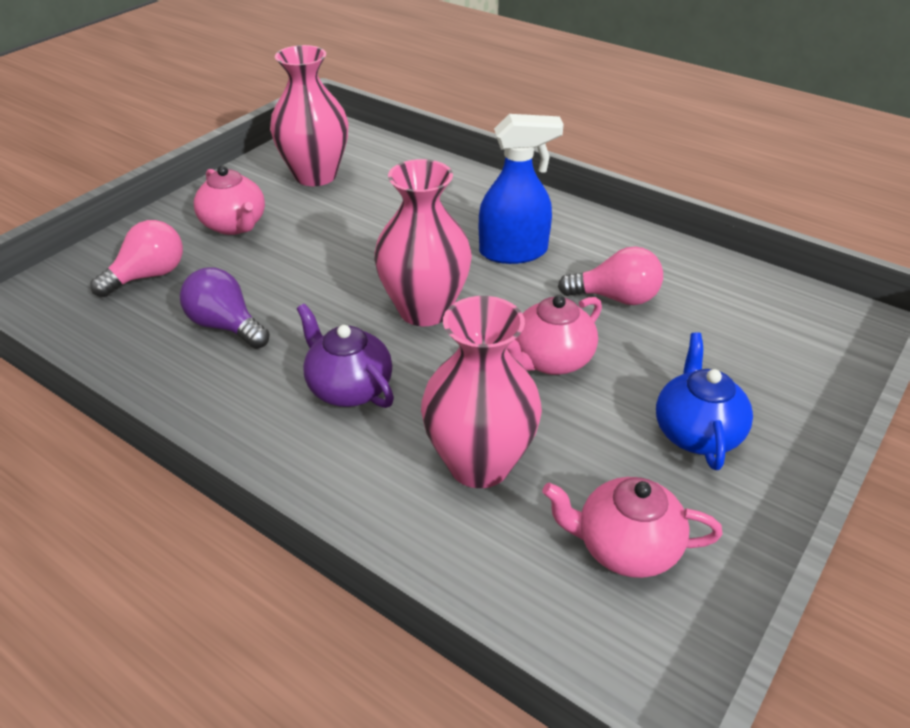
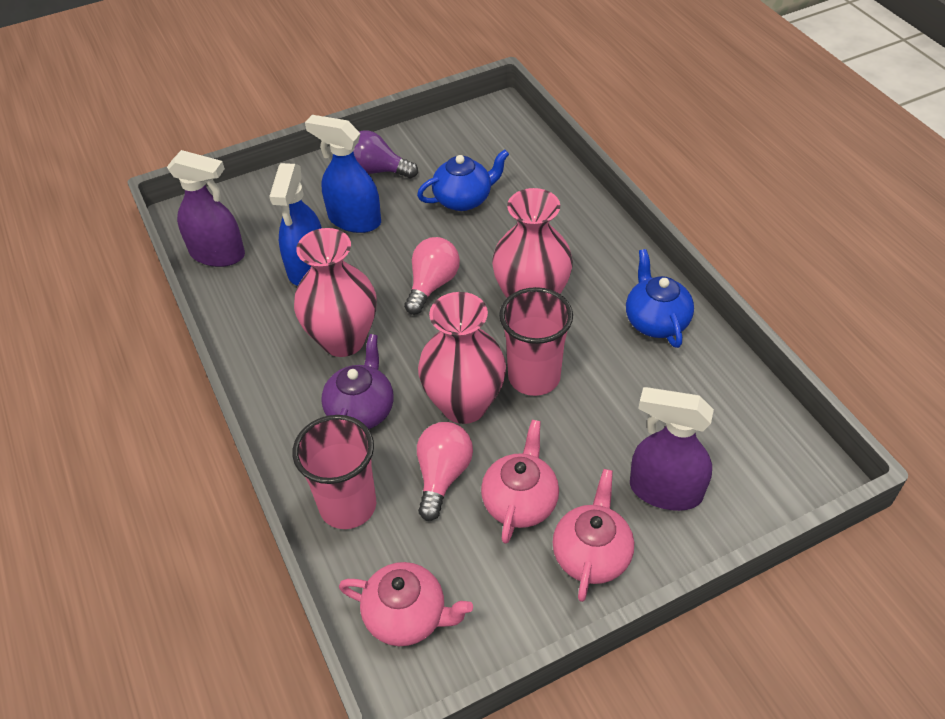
blue spray bottle: [479,114,564,264] = 1 -> [269,163,322,286] [305,115,381,233] = 2
blue teapot: [656,332,753,470] = 1 -> [417,149,509,211] [626,249,694,348] = 2
pink cup: none = 0 -> [292,415,376,529] [499,287,573,396] = 2
purple spray bottle: none = 0 -> [167,150,245,267] [630,387,714,511] = 2

